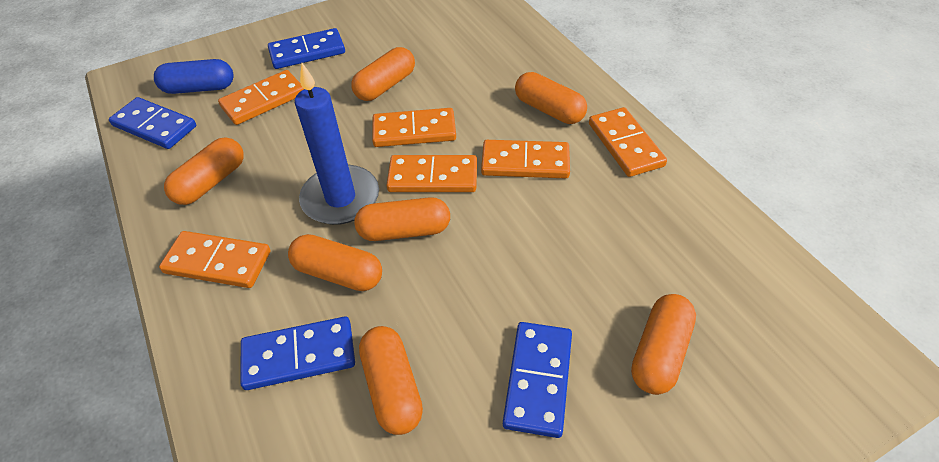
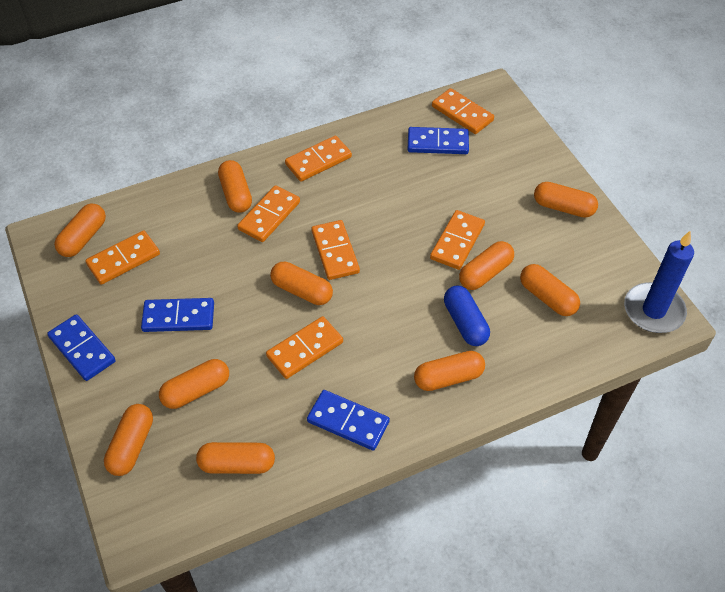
orange capsule: [164,138,244,205] [288,234,382,291] [351,47,415,101] [354,197,450,241] [359,326,423,435] [515,72,587,124] [631,294,696,395] = 7 -> [54,204,106,257] [104,404,153,476] [159,359,229,409] [196,442,275,474] [218,160,252,213] [270,262,333,305] [414,351,485,391] [459,241,514,290] [520,264,580,316] [534,182,598,218] = 10
orange domino: [159,231,271,288] [218,70,304,125] [372,108,456,147] [386,155,477,192] [481,140,570,178] [589,107,667,177] = 6 -> [85,230,160,285] [237,185,300,242] [266,316,343,379] [285,136,352,182] [311,220,360,280] [430,210,485,270] [432,88,494,134] = 7

